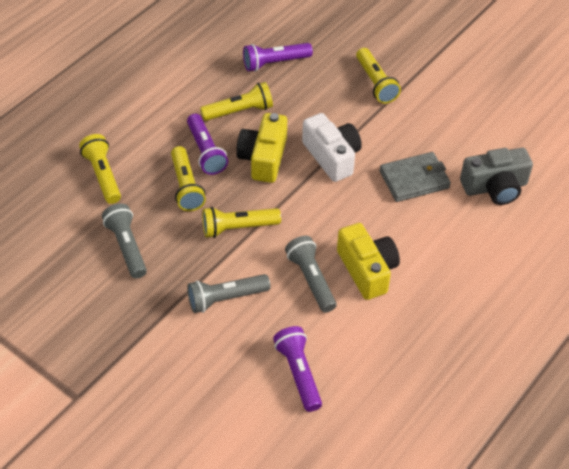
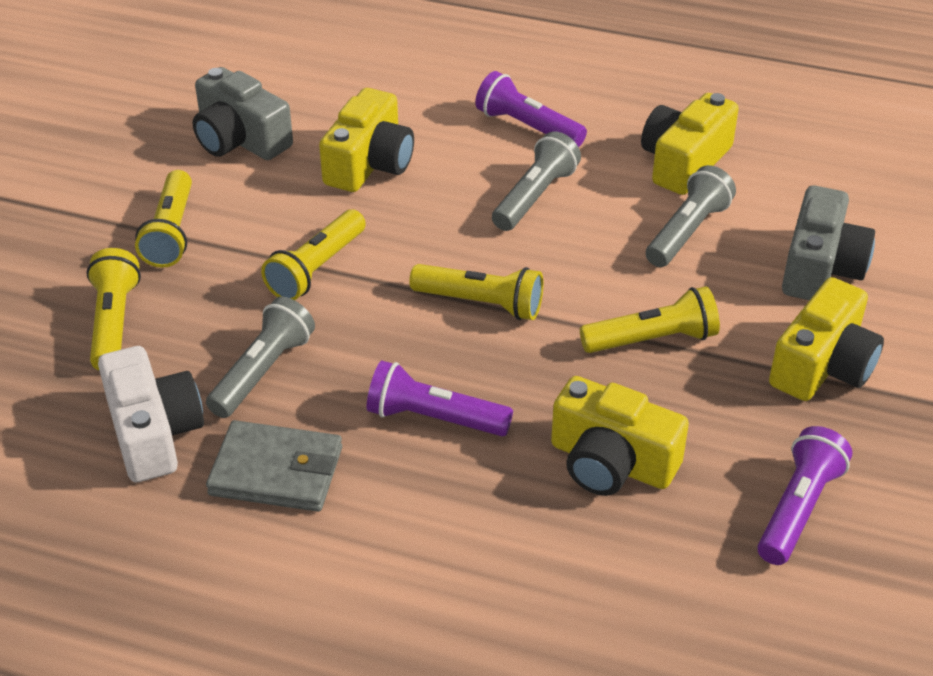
grey camera: [460,148,533,205] = 1 -> [193,67,293,160] [782,186,875,300] = 2
yellow camera: [236,113,287,183] [337,223,400,300] = 2 -> [319,88,414,192] [551,376,689,496] [641,93,739,195] [769,277,884,401] = 4

